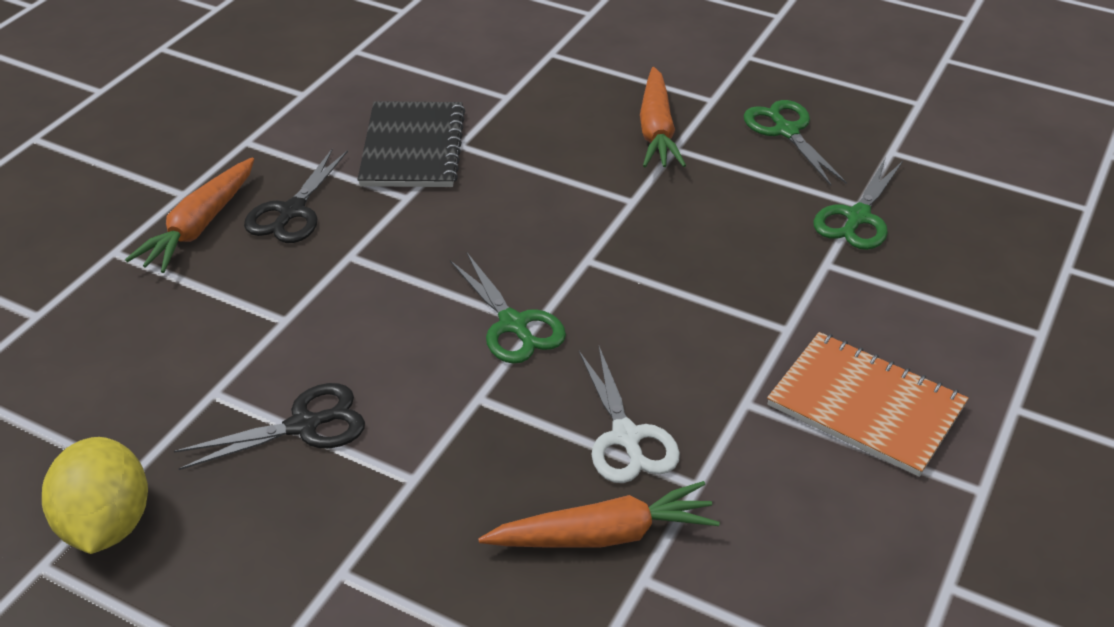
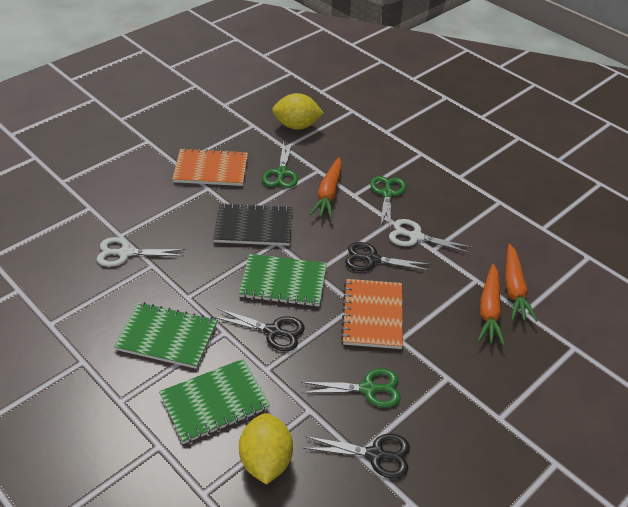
black scissors: [174,383,365,470] [244,148,348,243] = 2 -> [213,308,305,351] [303,434,410,479] [345,242,431,271] = 3
green notebook: none = 0 -> [114,302,217,369] [159,359,270,444] [239,254,327,307] = 3
orange notebook: [767,332,969,477] = 1 -> [172,148,248,186] [341,279,403,349] = 2
white scissors: [579,346,680,483] = 1 -> [97,237,185,267] [389,219,473,253] = 2
yellow lemon: [42,437,148,554] = 1 -> [239,413,293,485] [272,93,324,130] = 2

